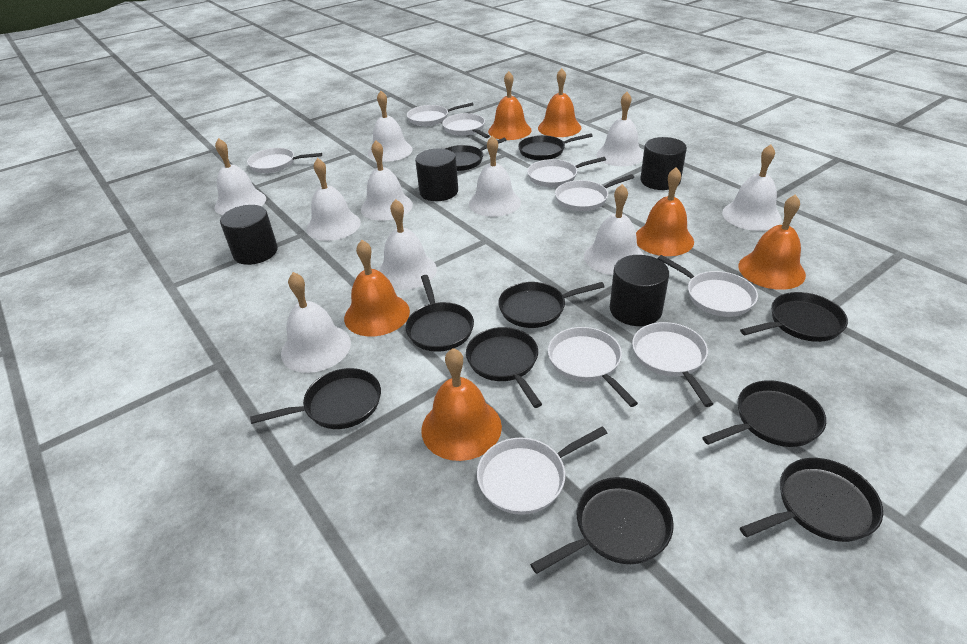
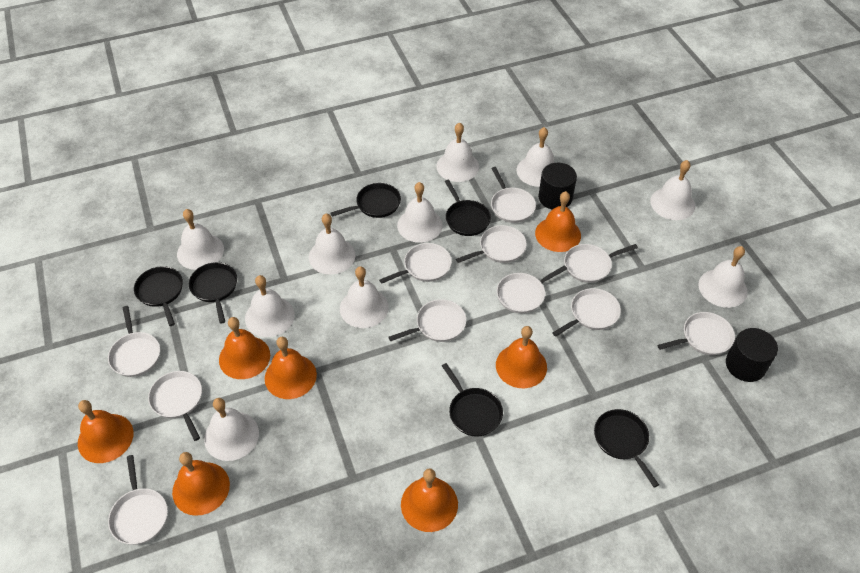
black cylinder: [220,205,278,265] [415,148,458,201] [610,255,669,326] [640,137,687,190] = 4 -> [538,163,577,210] [726,328,778,382] = 2
black pan: [250,368,381,429] [405,275,474,352] [445,138,507,171] [466,327,542,408] [498,282,605,328] [518,133,593,160] [530,477,674,574] [702,380,826,447] [740,292,848,342] [740,458,883,542] = 10 -> [134,266,183,326] [189,262,237,324] [330,183,401,218] [442,363,503,437] [444,180,491,236] [594,409,659,488] = 6
orange bell: [344,240,410,336] [421,348,502,461] [488,71,532,140] [538,68,581,137] [636,167,694,256] [738,194,806,290] = 6 -> [78,400,133,463] [172,452,230,516] [219,317,270,379] [265,337,317,399] [401,468,458,532] [496,326,547,388] [535,191,581,252] = 7
white pan: [247,148,322,173] [407,103,474,126] [442,113,490,138] [477,426,607,515] [527,157,606,187] [548,327,638,407] [555,174,634,211] [632,322,713,407] [658,255,758,317] = 9 -> [108,306,160,377] [108,455,168,545] [148,371,202,441] [379,243,452,284] [389,299,466,342] [456,225,527,263] [491,167,536,223] [497,265,567,313] [552,288,621,337] [564,244,638,283] [657,312,735,355] = 11

